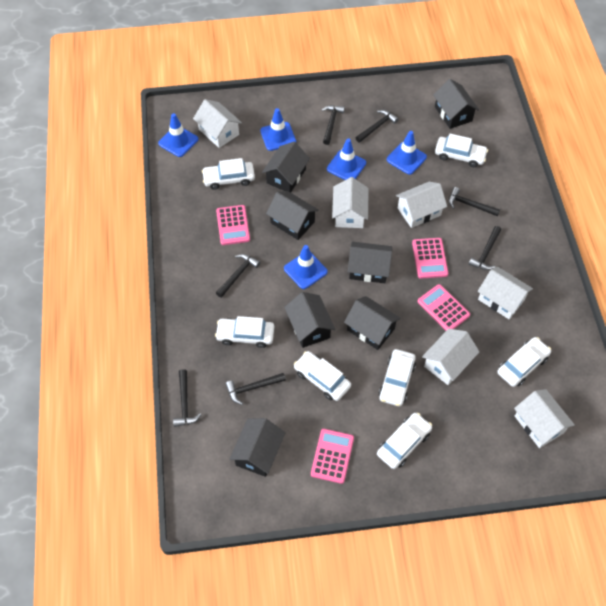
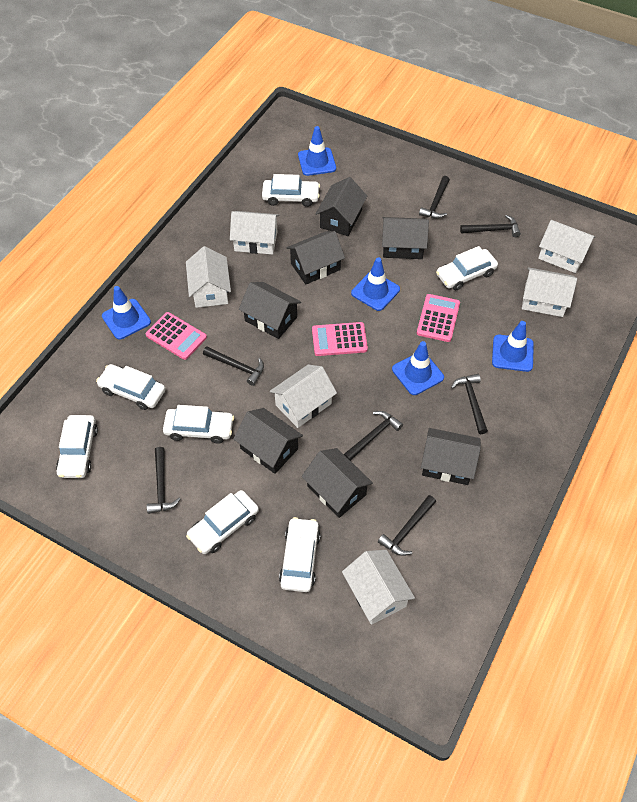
pink calculator: [216,205,250,245] [311,429,354,484] [412,238,448,279] [417,284,470,330] = 4 -> [146,312,207,360] [312,322,368,356] [417,294,460,342] = 3

